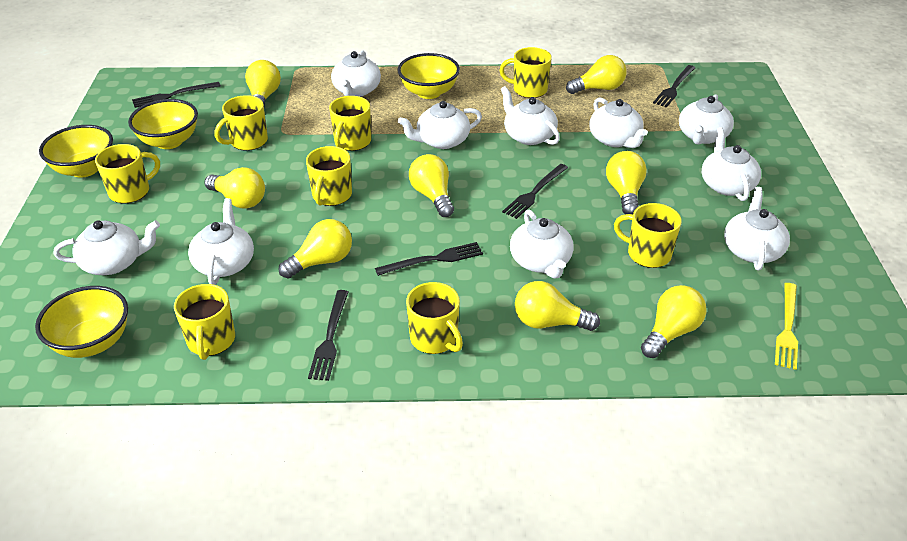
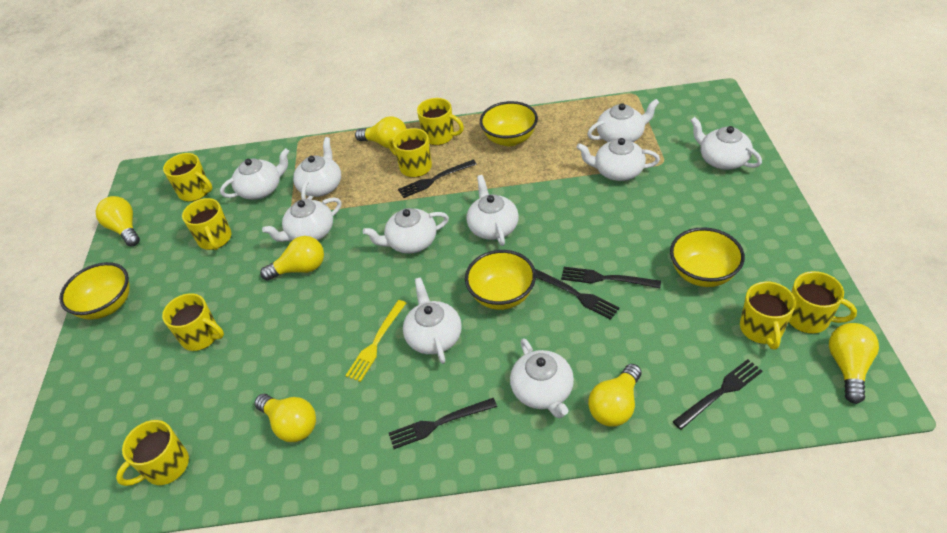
yellow light bulb: [205,167,265,209] [245,60,281,105] [279,219,352,279] [409,154,454,217] [515,281,600,331] [566,55,627,94] [606,151,647,214] [641,285,707,358] = 8 -> [96,196,140,246] [255,394,316,442] [260,236,324,281] [355,116,407,148] [588,364,641,427] [829,323,879,404] = 6

